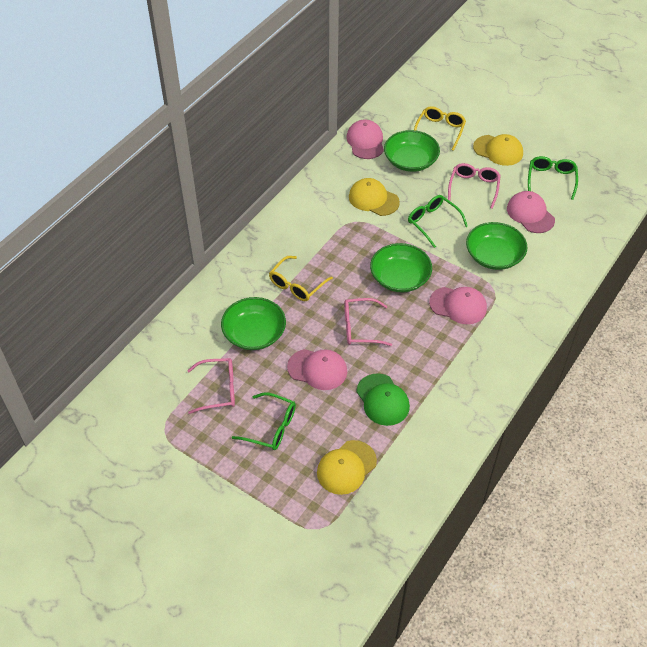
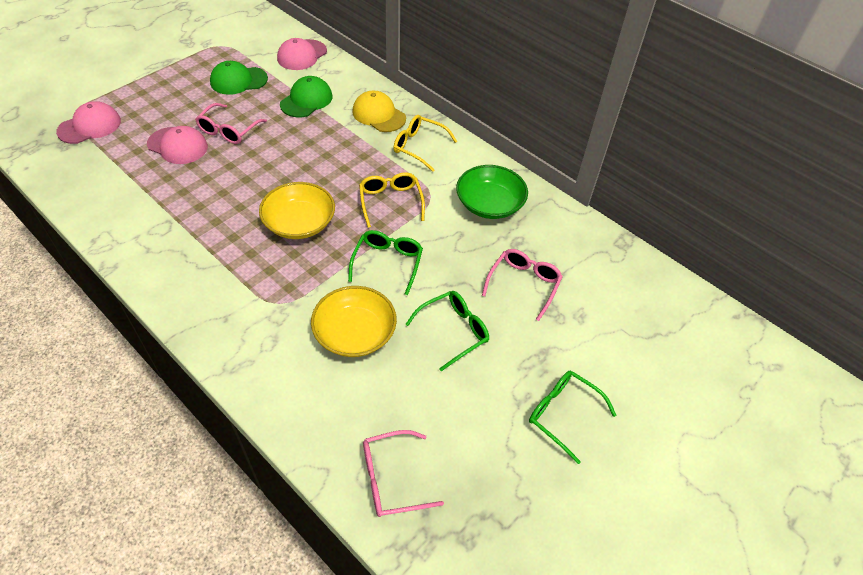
green bowl: [221,297,286,350] [370,243,432,292] [384,130,440,172] [466,222,528,270] = 4 -> [456,165,528,219] = 1
green cap: [356,373,410,426] = 1 -> [210,61,268,95] [280,76,333,117] = 2
pink cap: [287,349,347,390] [346,120,384,159] [429,287,487,324] [507,191,555,233] = 4 -> [56,101,121,144] [147,126,208,164] [277,38,327,70] = 3
yellow bowl: none = 0 -> [259,182,335,239] [311,286,397,357] = 2
yellow cap: [317,440,377,495] [349,178,400,216] [473,134,523,166] = 3 -> [352,90,406,132] = 1

